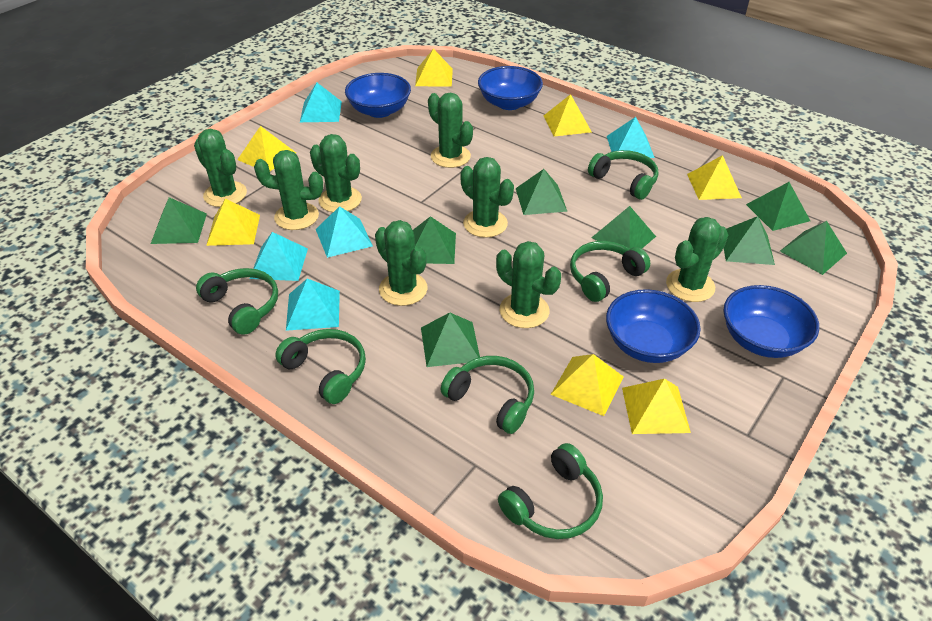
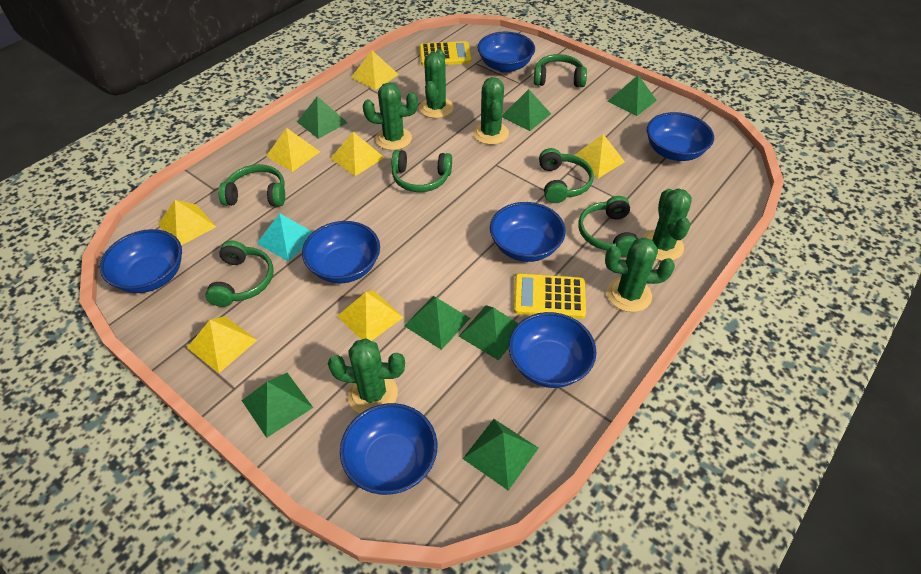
blue bowl: [345,73,411,118] [478,66,543,110] [606,289,701,363] [723,285,819,358] = 4 -> [100,229,182,293] [302,221,380,283] [340,403,437,495] [478,32,535,73] [490,202,566,262] [509,312,596,388] [647,112,714,161] = 7
green cactus: [194,129,247,207] [254,150,323,230] [310,134,362,212] [375,220,427,306] [428,92,473,168] [460,157,514,238] [496,241,561,328] [666,217,728,302] = 8 -> [328,339,405,413] [363,83,418,150] [419,49,454,118] [473,77,509,145] [605,237,675,312] [642,188,692,261] = 6
green pyramid: [151,197,207,244] [413,216,456,264] [421,312,480,367] [516,169,568,215] [591,206,656,249] [724,216,775,265] [746,182,810,231] [780,221,847,275] = 8 -> [242,373,313,438] [297,96,348,139] [404,296,470,350] [459,305,518,361] [463,419,538,491] [502,89,551,131] [608,75,657,116] = 7
turquoise pyramid: [250,232,308,281] [286,278,340,331] [300,83,342,122] [316,206,373,258] [607,117,655,158] = 5 -> [257,213,313,262] = 1
yellow calculator: none = 0 -> [419,41,471,66] [514,273,586,319] = 2

